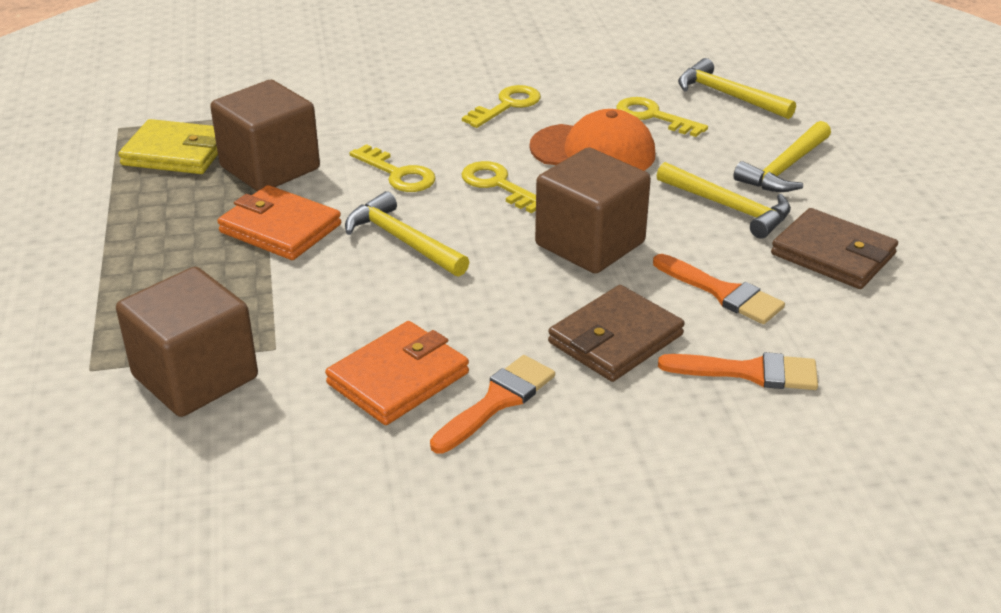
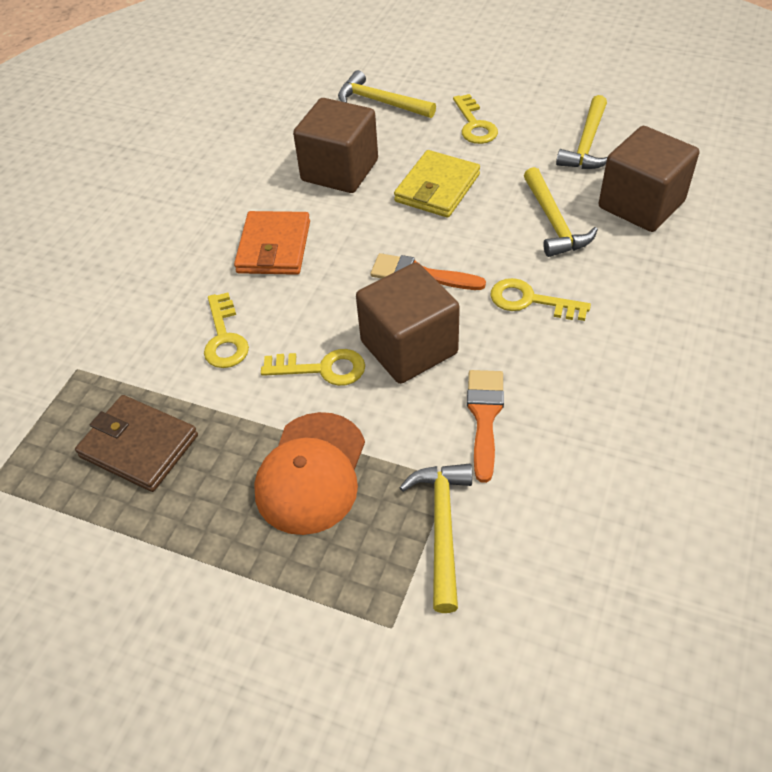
brown wallet: [548,285,685,382] [771,208,898,289] = 2 -> [75,395,198,492] = 1
orange brush: [430,355,555,453] [653,254,785,324] [658,352,818,390] = 3 -> [370,253,486,290] [467,370,504,483] = 2
orange wallet: [217,185,341,260] [325,321,469,425] = 2 -> [234,211,310,275] = 1

